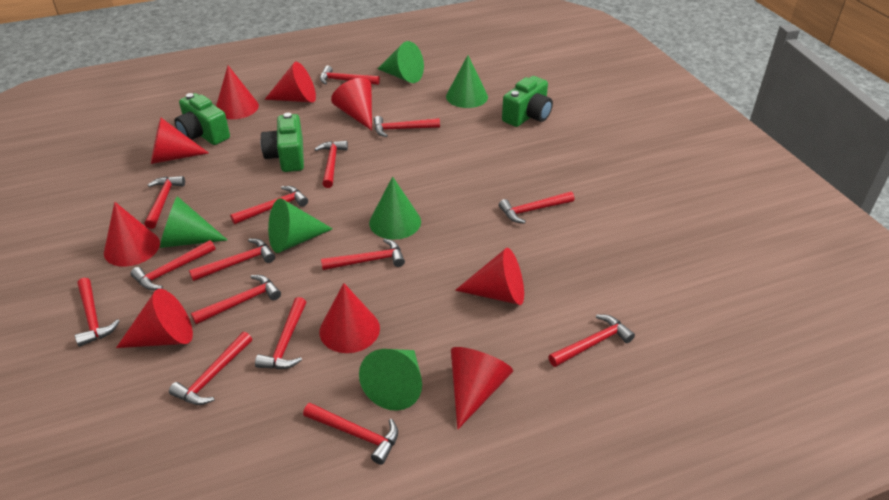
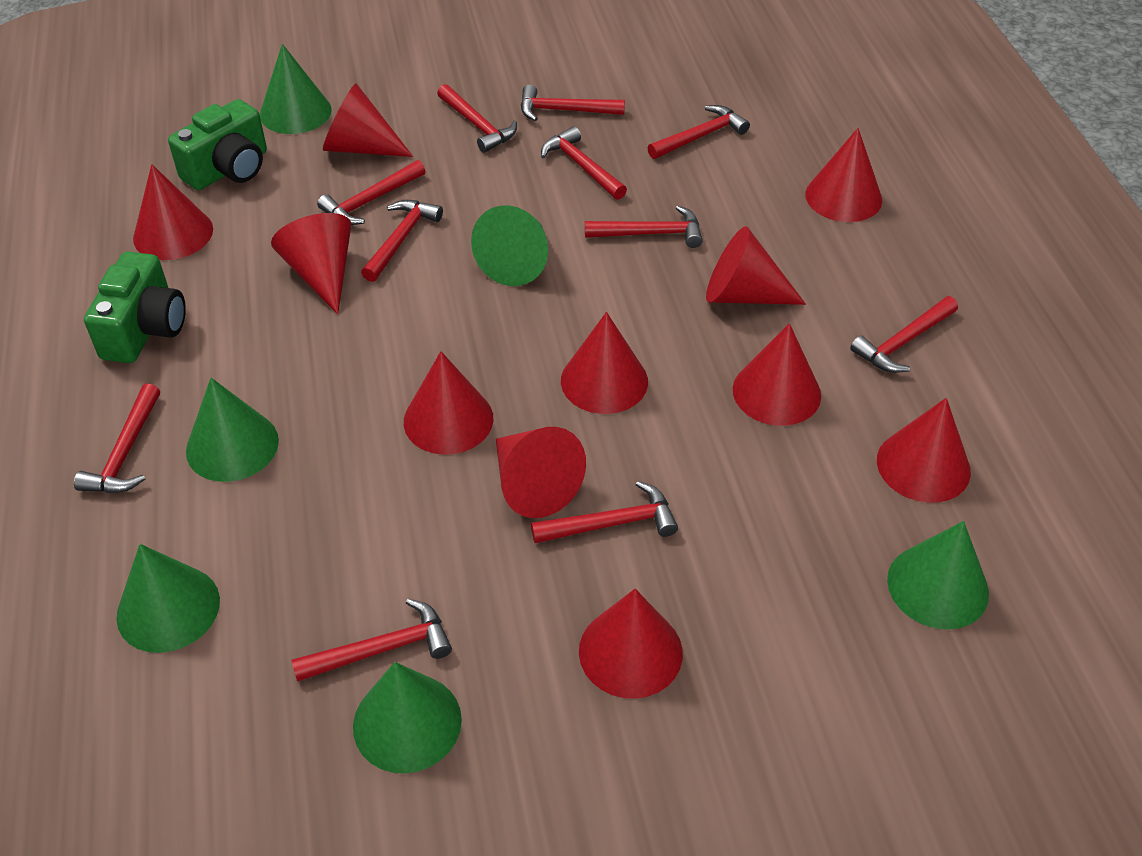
green camera: [175,93,230,145] [261,113,304,172] [502,76,553,127] = 3 -> [84,252,186,363] [168,99,267,190] = 2
red cone: [104,202,160,267] [116,289,193,348] [151,118,209,164] [216,66,259,119] [265,62,316,103] [319,283,380,353] [331,78,372,130] [451,347,513,430] [455,248,524,305] = 9 -> [133,164,213,260] [271,213,351,314] [323,83,413,157] [404,351,493,455] [496,427,586,518] [561,312,648,414] [579,589,683,699] [706,226,806,305] [733,323,821,426] [805,128,882,222] [877,398,971,503] = 11
red hammer: [75,278,120,347] [131,240,216,290] [144,176,185,229] [169,332,252,405] [189,239,275,281] [191,275,281,324] [230,186,308,224] [255,297,306,369] [303,403,398,465] [314,141,348,188] [320,66,380,85] [321,239,405,270] [374,116,440,137] [499,191,574,224] [548,314,635,367] = 15 -> [74,384,160,493] [291,599,452,682] [317,160,425,225] [361,200,443,282] [437,84,517,153] [521,84,625,121] [531,481,678,543] [541,126,627,200] [585,206,703,248] [648,105,750,159] [850,296,958,373] = 11

